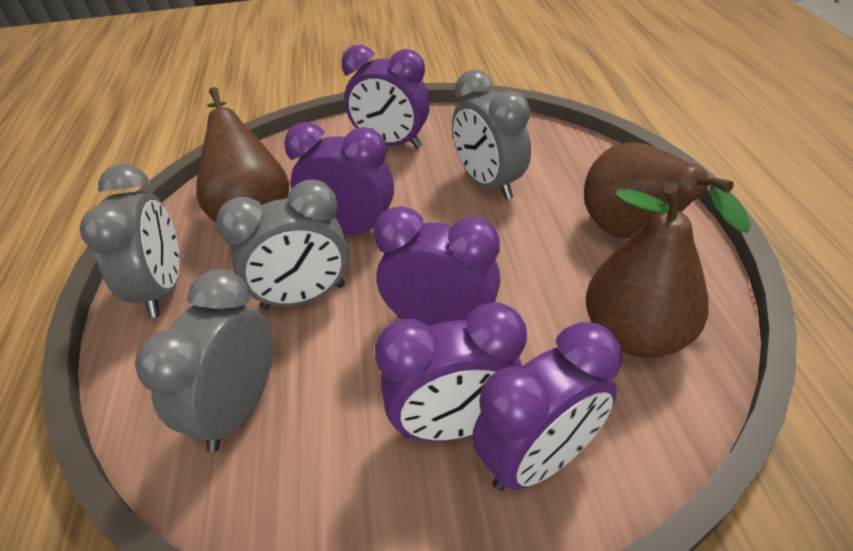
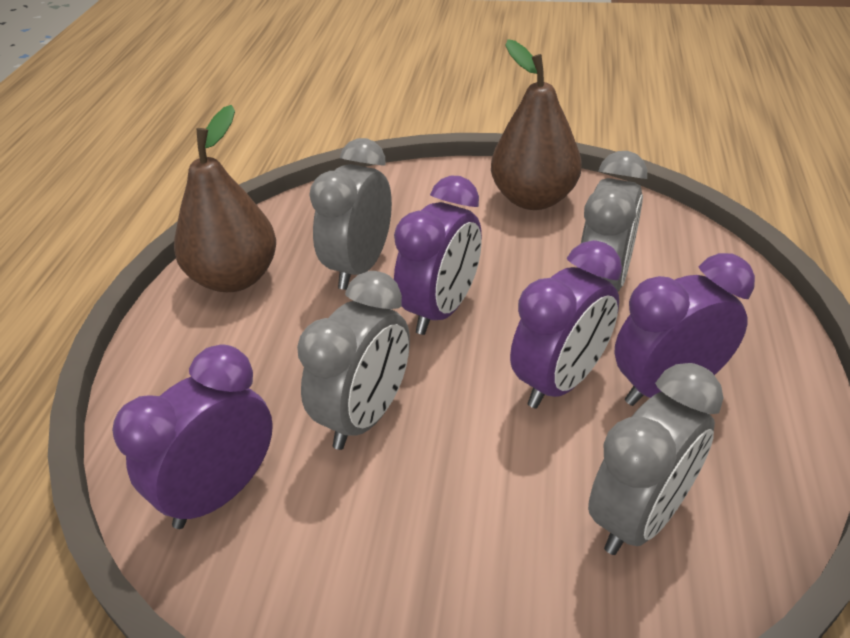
brown pear: [196,87,289,222] [584,142,751,239] [586,183,709,358] = 3 -> [174,105,276,292] [491,39,581,210] = 2
purple clock: [284,122,394,235] [341,45,430,149] [374,206,501,326] [375,302,527,441] [472,322,621,491] = 5 -> [112,345,273,529] [394,176,482,335] [510,240,622,408] [614,253,755,406] = 4

